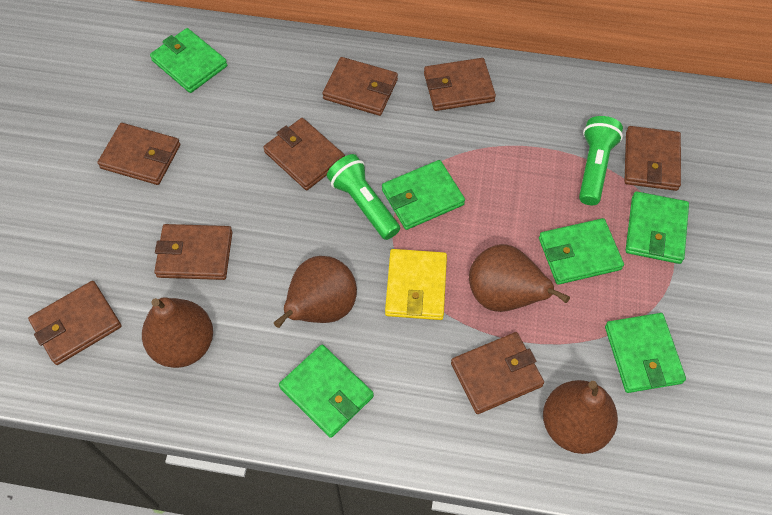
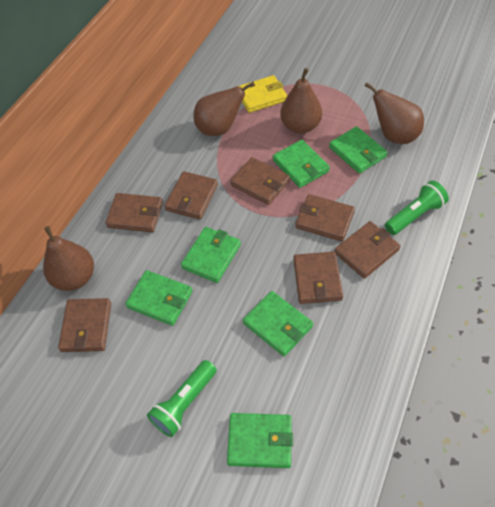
brown wallet: [28,281,122,365] [98,123,180,185] [154,224,233,280] [263,118,345,190] [322,57,398,116] [424,58,496,111] [451,332,544,414] [624,126,681,191] = 8 -> [58,298,111,352] [105,193,163,232] [164,171,218,220] [230,157,290,205] [293,252,343,304] [295,194,355,241] [335,221,401,279] = 7

